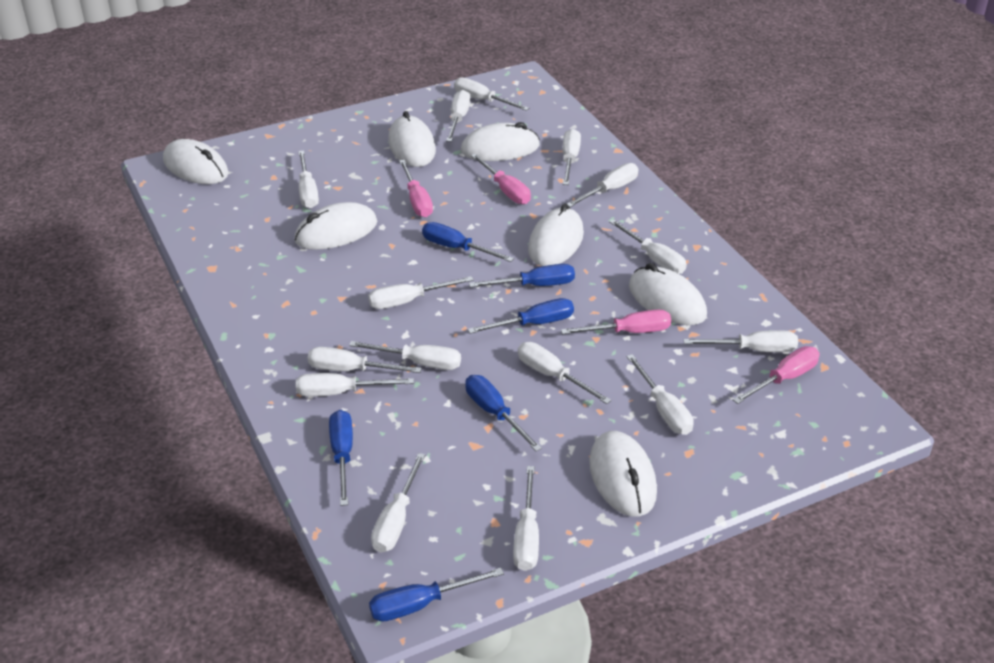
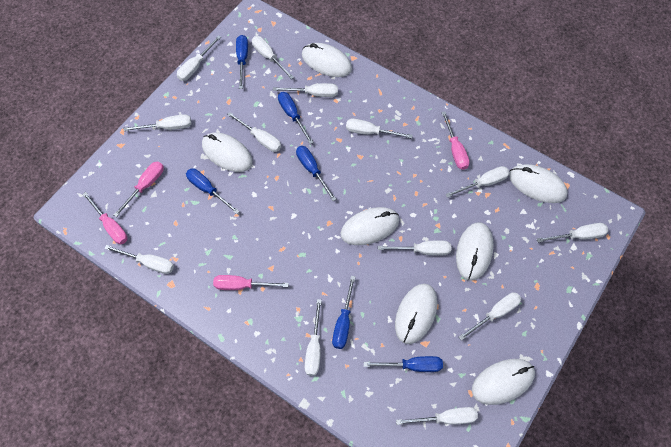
white screwdriver: [296,373,414,397] [298,151,319,208] [308,347,422,373] [349,341,461,370] [368,276,474,309] [371,453,425,553] [446,90,470,142] [454,77,529,111] [513,466,539,571] [518,342,611,404] [563,129,581,185] [567,163,639,207] [609,219,687,274] [626,354,694,435] [684,330,798,353] = 15 -> [104,245,174,274] [124,114,192,131] [177,35,221,81] [227,112,281,152] [252,36,294,79] [273,83,338,97] [305,299,322,376] [346,119,413,139] [378,240,451,256] [396,407,478,425] [445,166,510,198] [459,292,521,341] [537,223,608,243] = 13

